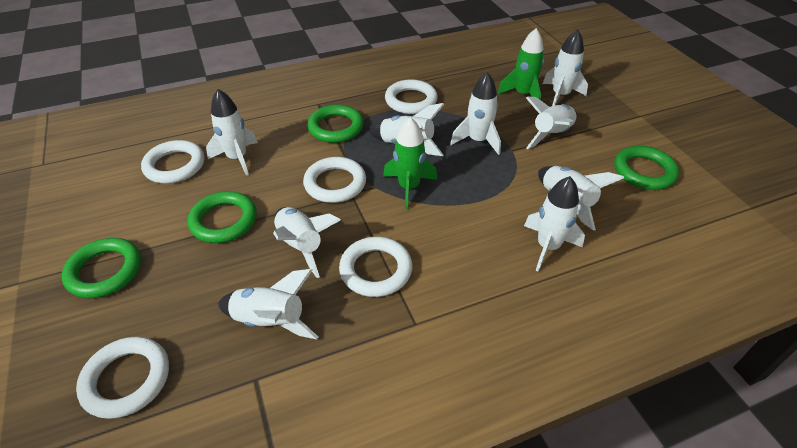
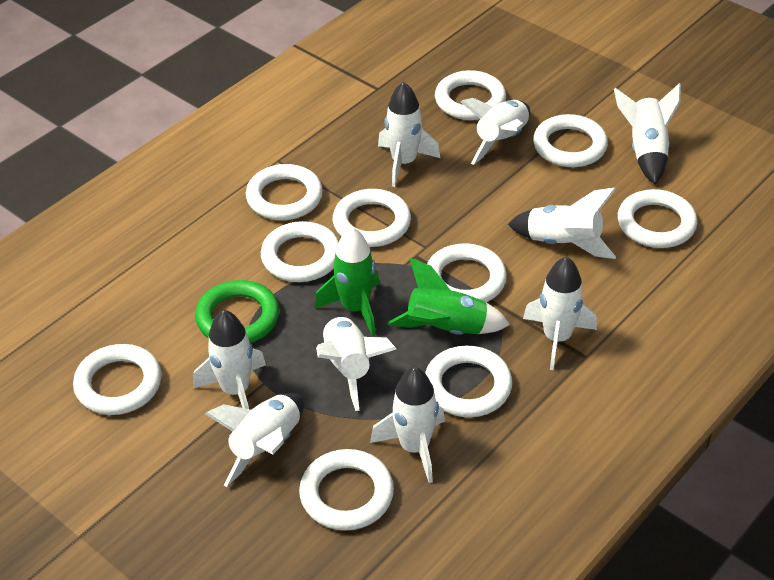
green ring: [62,238,141,298] [188,191,257,243] [307,105,364,143] [614,146,679,190] = 4 -> [195,280,279,343] = 1
white ring: [76,337,169,419] [141,140,205,184] [303,157,366,203] [339,237,412,297] [385,79,438,114] = 5 -> [73,344,162,415] [246,164,323,220] [261,221,339,282] [299,449,394,531] [333,189,411,247] [425,345,512,417] [427,243,507,302] [435,70,506,120] [533,114,608,167] [618,189,697,248] = 10

